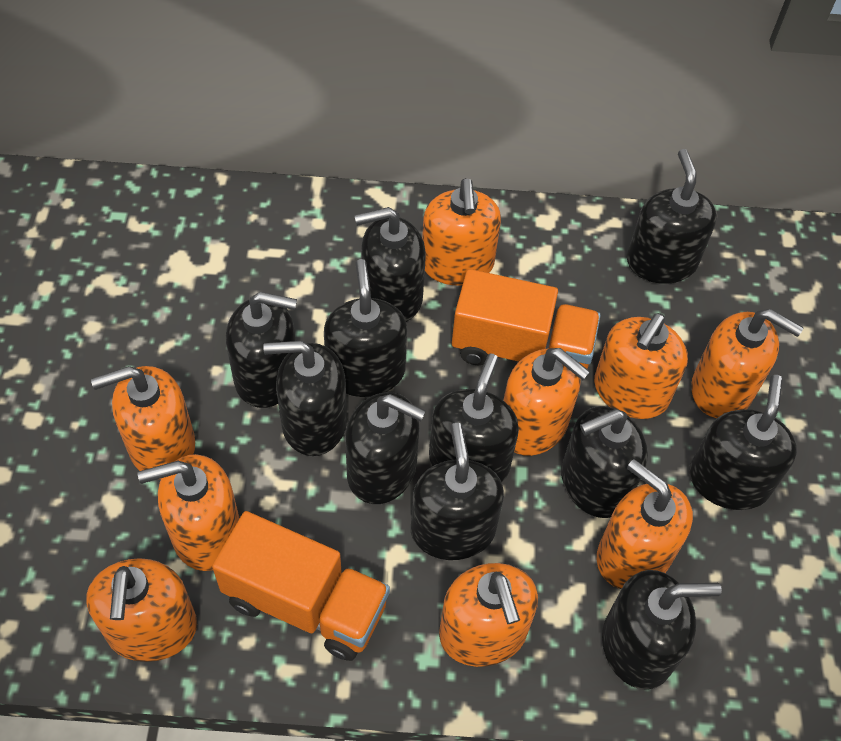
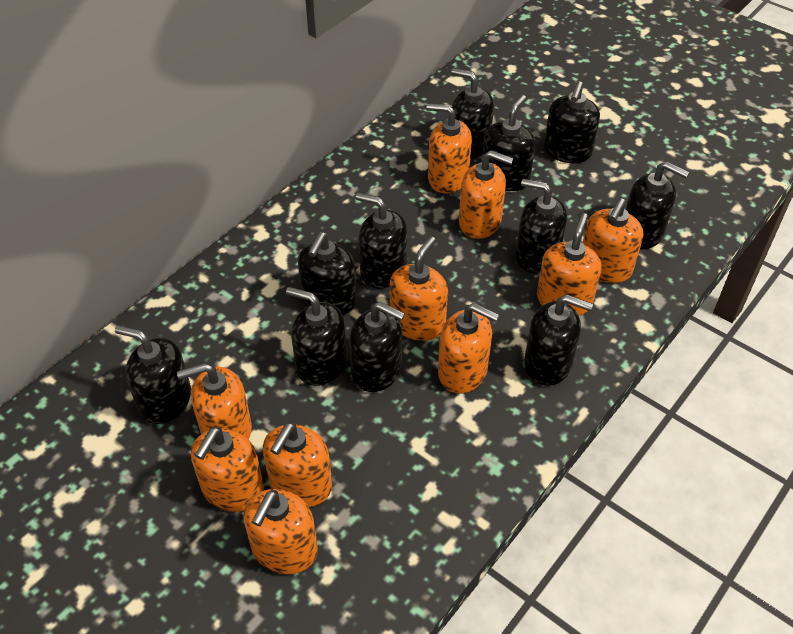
orange soap dispenser: [86,558,197,662] [91,366,195,471] [138,454,240,571] [422,178,501,285] [439,563,538,667] [503,348,590,456] [594,313,688,419] [597,459,693,589] [691,309,804,418] = 9 -> [177,363,252,439] [191,427,264,512] [243,489,318,574] [263,422,332,507] [390,236,448,341] [427,103,472,194] [438,303,499,393] [459,150,513,239] [537,213,602,315] [583,198,643,283] = 10
orange truck: [212,511,390,661] [452,269,601,369] = 2 -> none = 0

